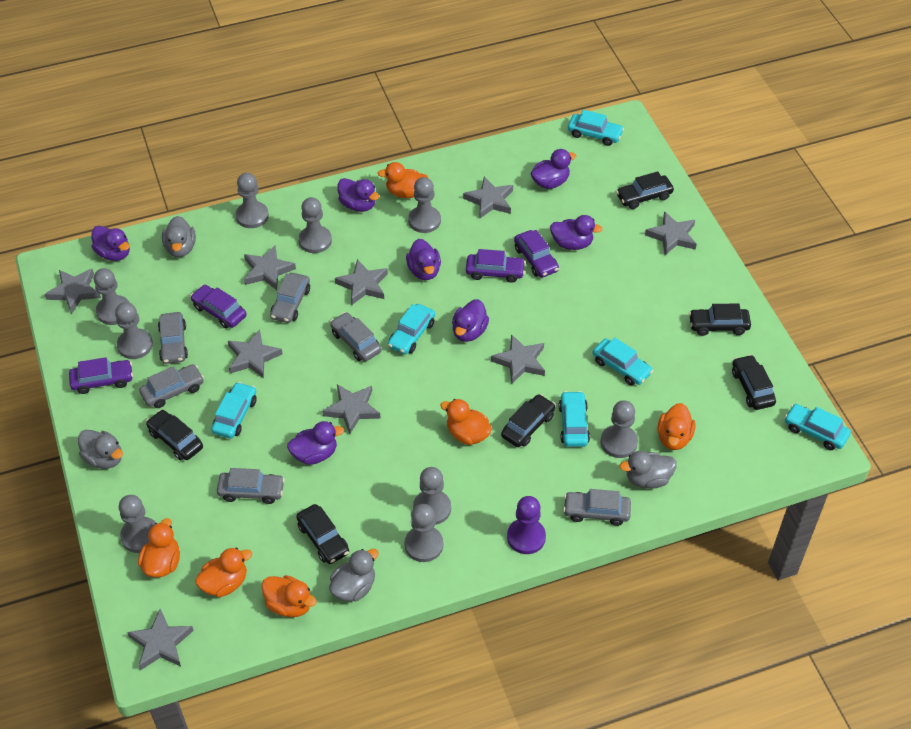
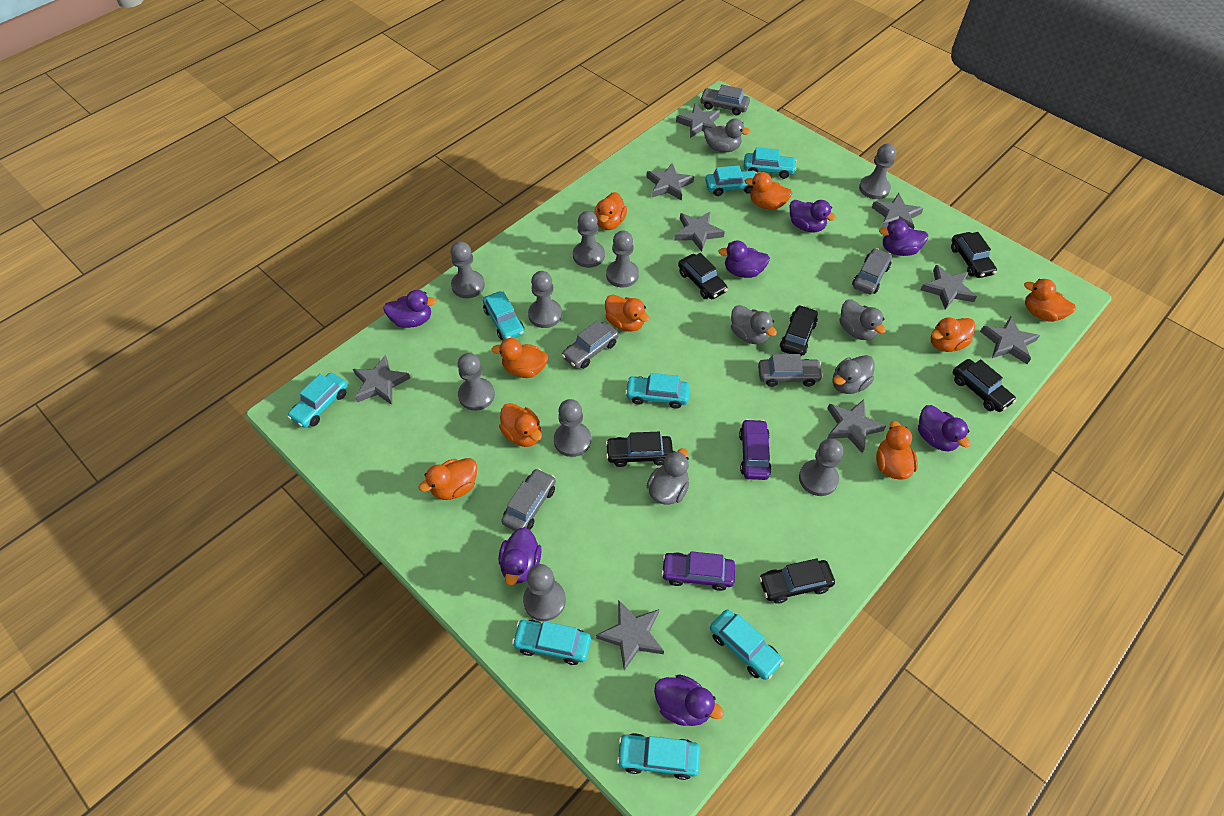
grey car: [139,364,204,408] [158,312,188,364] [217,468,285,504] [270,273,310,323] [330,312,382,361] [563,489,631,526] = 6 -> [501,468,556,531] [561,321,619,369] [700,85,750,115] [758,354,823,387] [852,248,892,295] = 5
grey duck: [78,430,123,469] [162,216,196,257] [329,549,379,602] [620,451,677,488] = 4 -> [647,448,689,505] [704,119,751,152] [731,305,777,344] [833,355,875,394] [840,299,886,340] = 5
orange duck: [138,518,180,577] [195,547,252,597] [261,575,317,617] [378,162,429,198] [440,399,492,445] [657,403,696,450] = 6 -> [419,458,477,500] [491,338,548,378] [499,403,542,447] [594,192,627,230] [605,294,650,332] [745,172,793,210] [876,421,918,479] [931,317,975,352] [1024,279,1076,322] = 9
purple car: [69,357,133,394] [190,285,247,329] [466,249,526,283] [514,230,559,278] = 4 -> [661,551,735,591] [739,419,772,480] = 2
purple pawn: [507,496,546,554] = 1 -> none = 0
turquoise car: [211,382,257,438] [388,304,435,354] [559,391,590,447] [568,110,624,146] [593,337,653,385] [784,404,851,450] = 6 -> [287,373,348,428] [483,291,524,340] [512,620,591,665] [617,733,701,780] [625,373,690,409] [705,165,757,196] [710,609,784,680] [744,147,797,179] = 8

